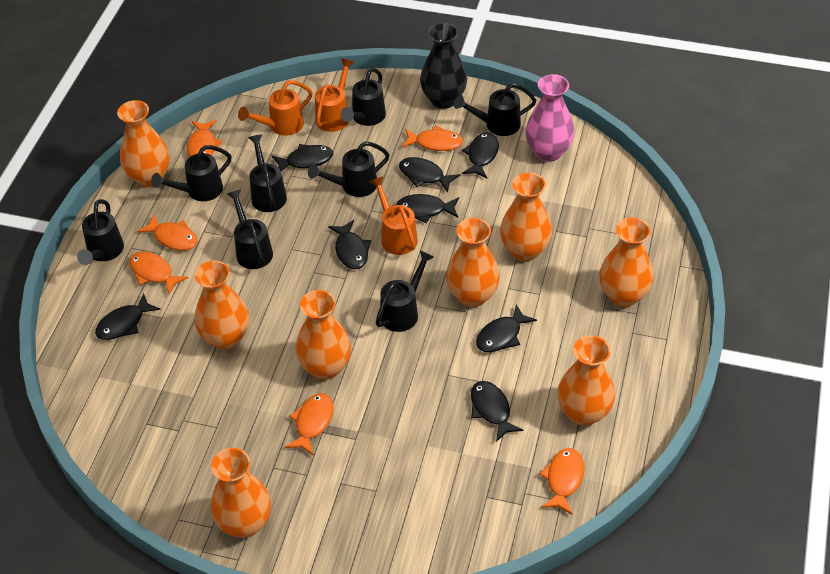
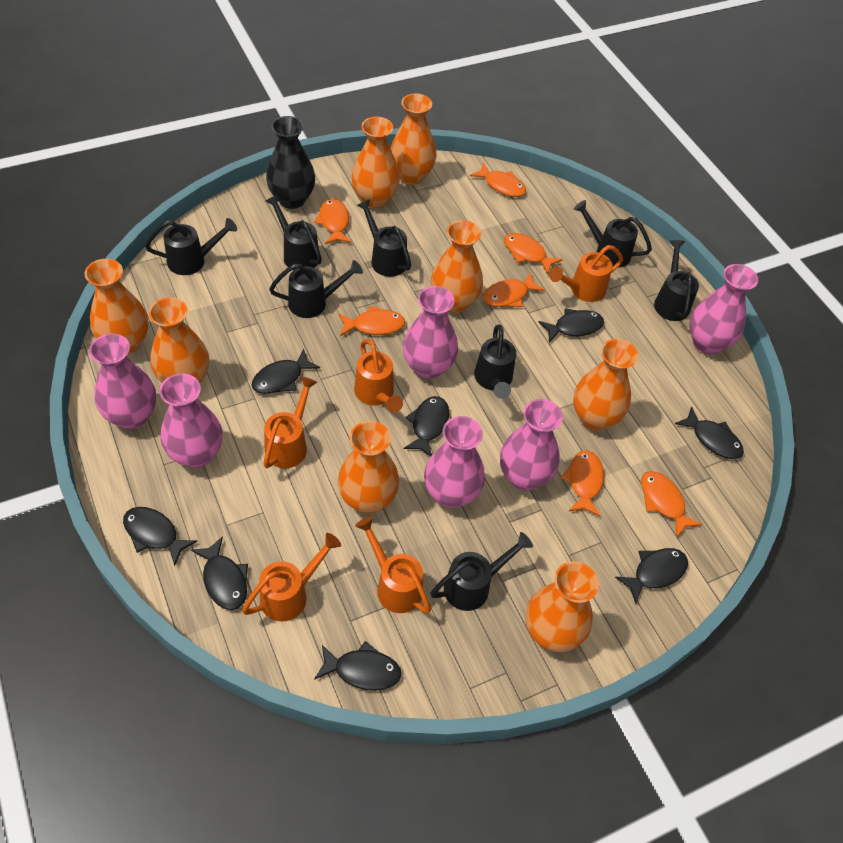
orange fish: [129,251,188,295] [137,214,198,251] [187,120,223,157] [285,393,334,456] [402,126,463,151] [539,448,584,515] = 6 -> [314,199,352,244] [338,306,405,336] [470,163,526,197] [483,272,545,307] [504,233,563,274] [561,451,604,516] [641,471,702,537] = 7
orange watering can: [238,80,313,136] [315,58,354,132] [369,176,418,255] = 3 -> [242,533,341,622] [263,376,317,468] [354,339,403,413] [355,517,431,614] [549,245,623,302] = 5
pink vase: [525,74,575,162] = 1 -> [89,333,156,429] [159,373,222,468] [403,286,458,379] [424,416,485,508] [500,399,563,491] [689,264,758,354] = 6

